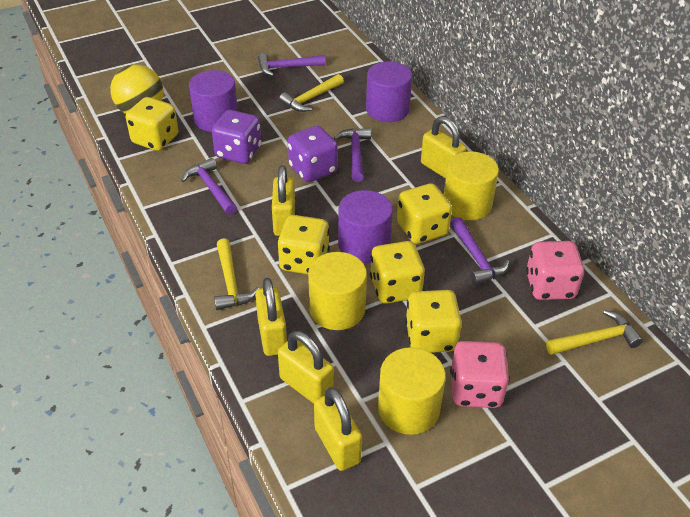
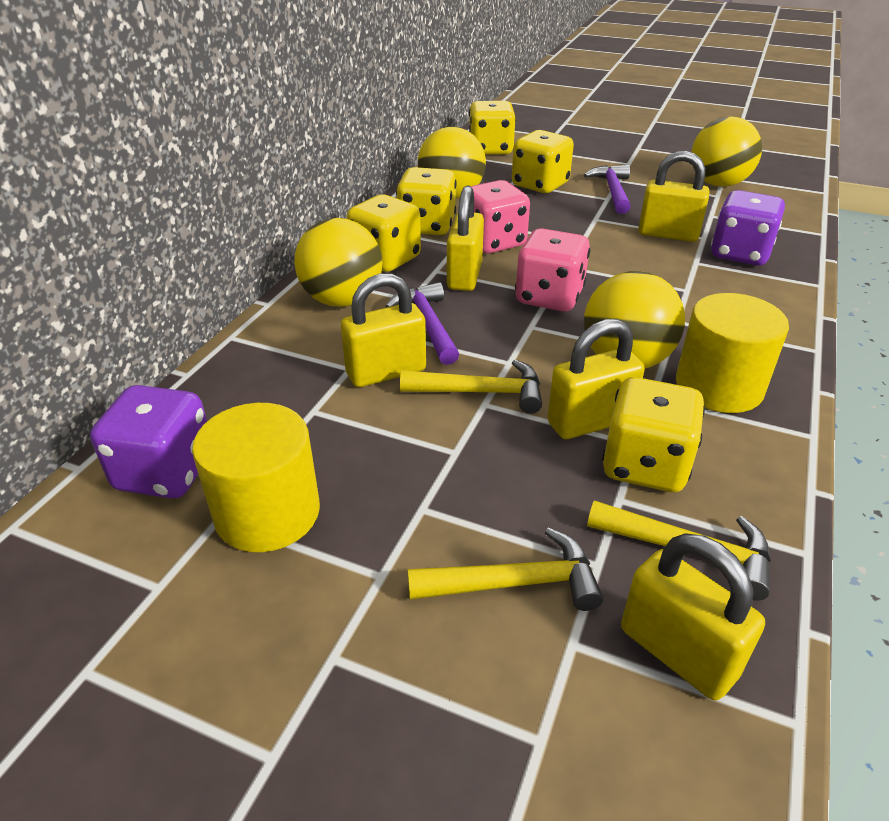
purple cylinder: [189,70,238,132] [338,190,393,263] [366,62,412,122] = 3 -> none = 0
purple hammer: [181,158,237,215] [258,53,325,76] [333,128,371,182] [450,217,510,285] = 4 -> [385,282,459,365] [584,165,631,214] = 2
yellow ball: [110,64,163,114] = 1 -> [294,218,382,307] [418,127,486,198] [584,271,685,368] [692,116,762,187] = 4
yellow cylinder: [308,252,367,330] [378,347,446,435] [444,151,499,220] = 3 -> [192,403,320,552] [676,293,789,413] = 2

